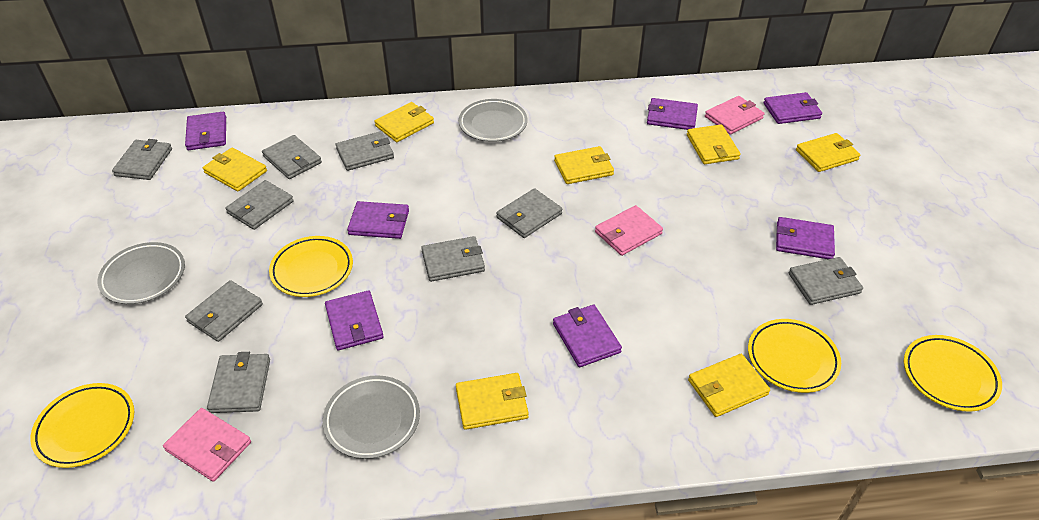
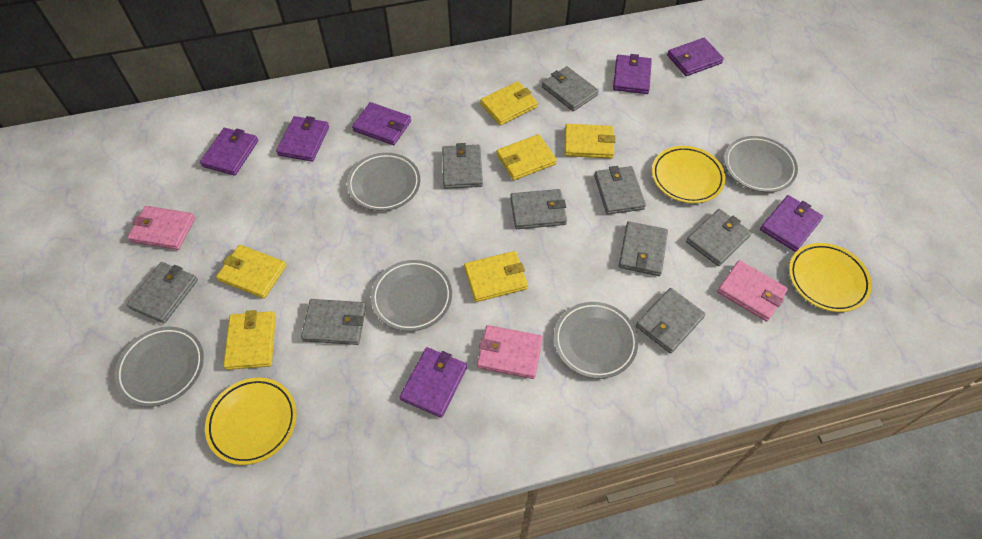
grey plate: [98,242,185,304] [323,375,420,459] [459,99,527,142] = 3 -> [115,327,204,407] [347,153,420,211] [371,260,452,331] [554,302,638,379] [724,136,798,192] = 5
yellow plate: [31,383,134,468] [269,236,353,297] [748,319,841,393] [904,335,1002,412] = 4 -> [205,378,297,465] [652,146,726,203] [789,243,872,312] = 3
yellow wallet: [203,148,267,192] [374,102,434,142] [456,373,529,430] [554,146,614,184] [687,124,741,164] [688,354,770,417] [796,133,860,172] = 7 -> [216,245,287,299] [223,310,276,370] [464,251,528,302] [480,81,538,126] [497,134,557,180] [565,124,616,159] = 6

